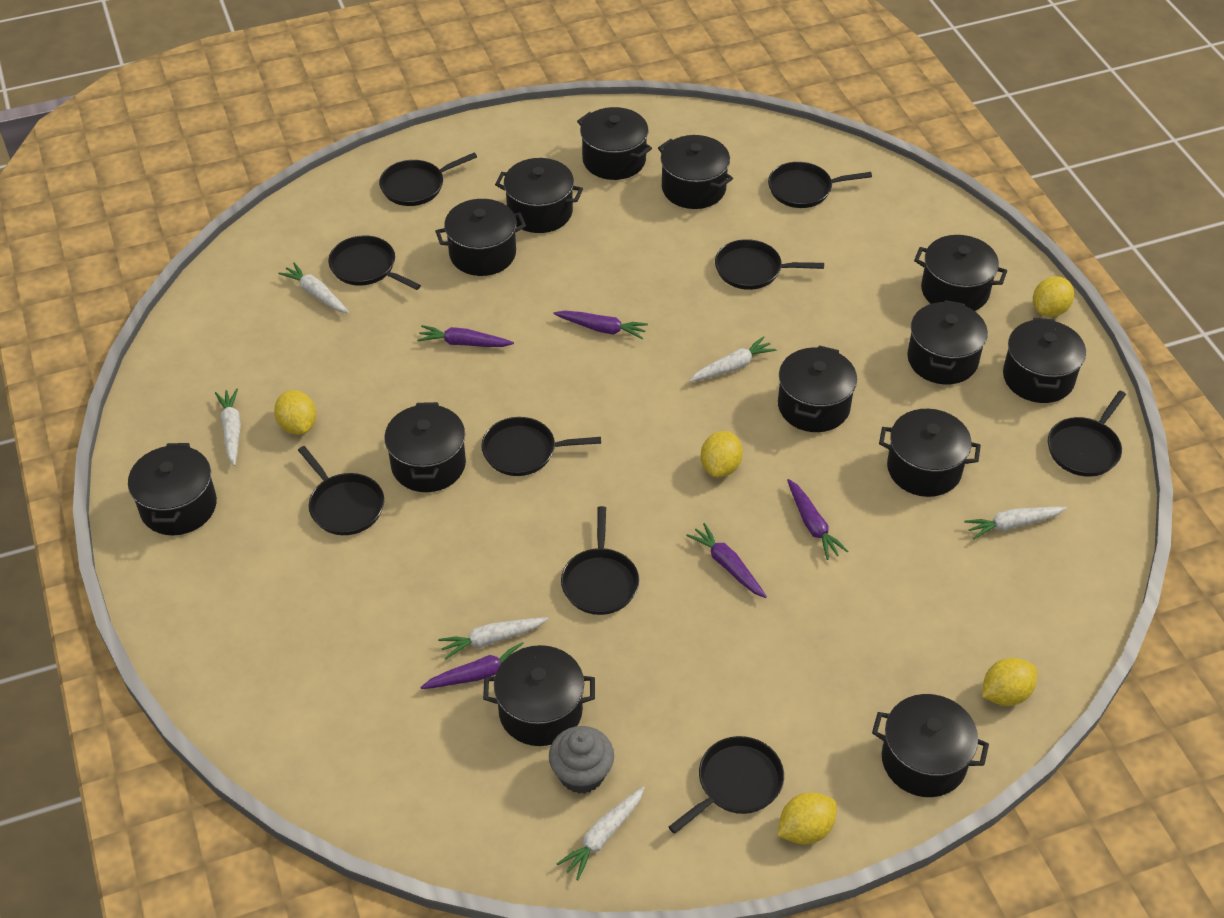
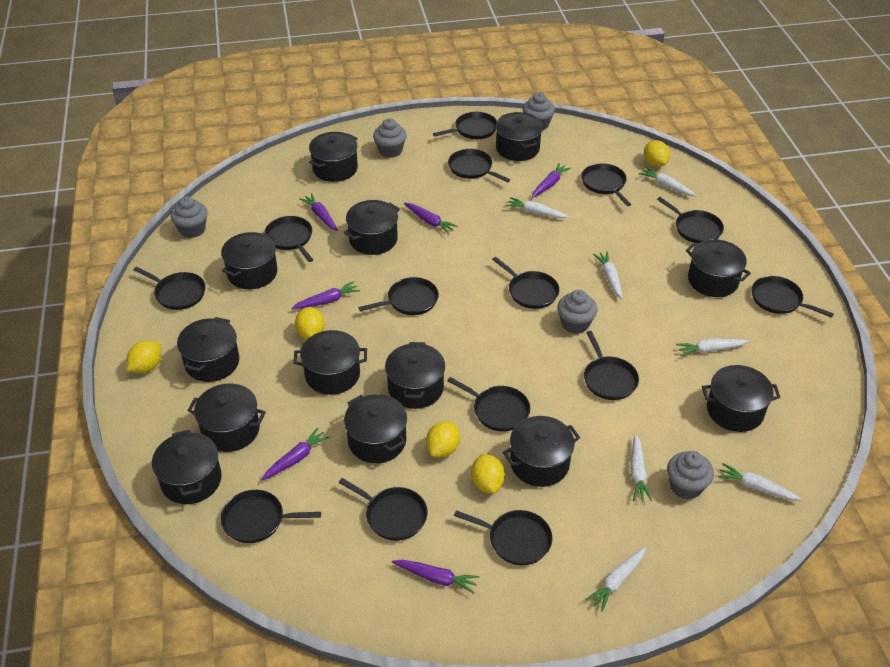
black pan: [298,446,384,535] [328,235,421,290] [379,153,477,206] [481,417,601,476] [561,506,639,615] [669,736,784,834] [715,239,824,290] [768,162,872,208] [1048,391,1126,477] = 9 -> [134,267,206,310] [221,490,321,543] [264,216,313,262] [338,478,428,541] [359,277,439,315] [433,112,497,139] [447,377,530,432] [448,149,510,182] [454,510,552,565] [492,257,559,309] [581,163,631,206] [584,331,639,400] [657,197,724,243] [751,276,834,318] = 14
grey cupcake: [549,726,614,794] = 1 -> [171,196,208,238] [373,118,407,158] [522,93,555,130] [557,290,597,334] [667,451,714,499] = 5
purple carrot: [417,325,514,347] [420,642,524,689] [553,311,648,339] [686,523,767,598] [787,479,848,560] = 5 -> [261,427,330,481] [292,281,360,309] [299,193,338,231] [392,560,480,594] [404,203,458,234] [532,163,571,198] = 6
white carrot: [215,388,241,466] [278,262,349,313] [438,617,548,660] [557,786,645,880] [689,336,776,382] [964,507,1066,540] = 6 -> [506,197,569,218] [585,546,646,612] [593,251,623,299] [630,434,652,501] [639,167,697,196] [676,338,749,356] [718,463,803,500] = 7

